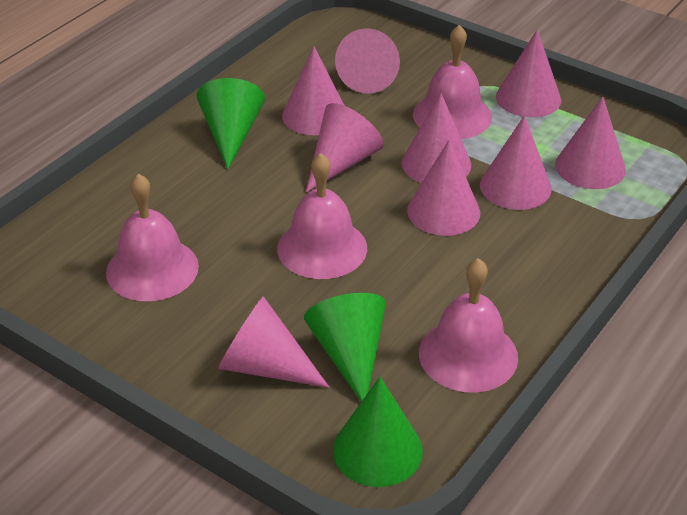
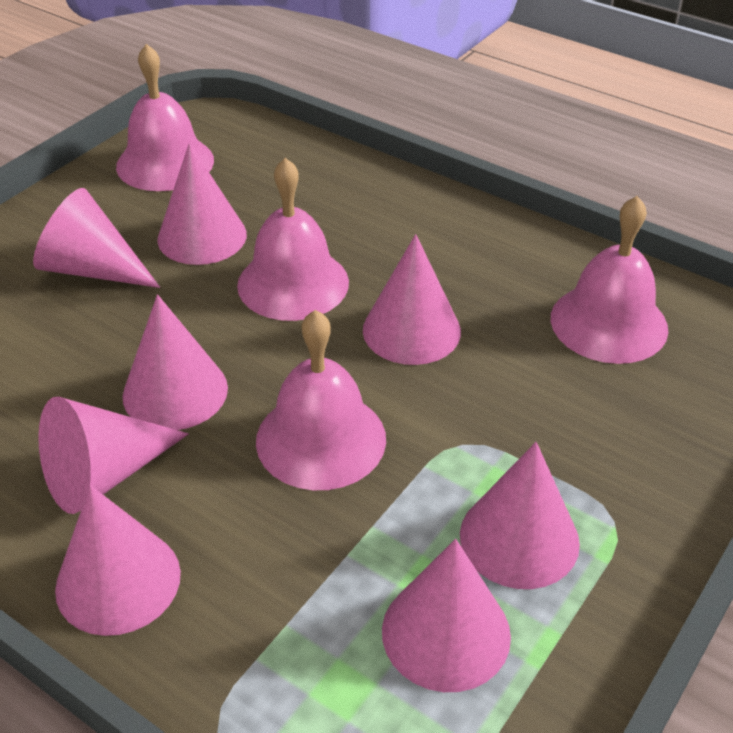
green cone: [196,78,265,169] [304,293,386,402] [333,377,423,487] = 3 -> none = 0
pink cone: [218,296,329,388] [282,46,345,135] [306,103,384,193] [335,28,400,94] [401,93,471,183] [407,140,480,236] [480,115,552,210] [496,29,561,117] [555,96,626,189] = 9 -> [33,188,160,288] [38,397,189,514] [55,485,181,636] [122,294,228,430] [157,143,247,265] [363,234,461,365] [382,539,511,692] [460,442,580,589] = 8

